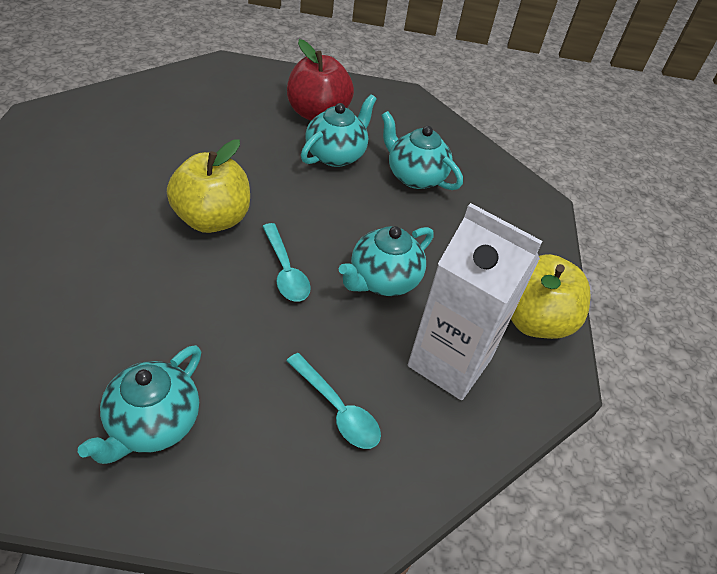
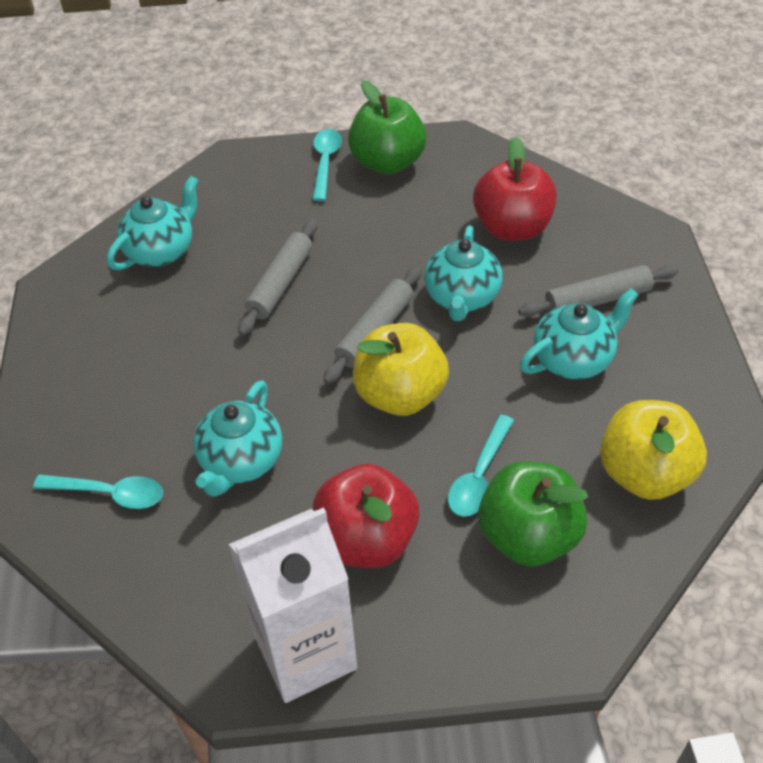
green apple: none = 0 -> [348,80,426,175] [478,461,588,566] = 2
grey rolling pin: none = 0 -> [238,219,317,336] [323,266,422,384] [518,265,679,317] = 3
red apple: [287,39,354,121] = 1 -> [313,464,419,568] [473,137,557,241] = 2
turquoise spoon: [262,223,311,302] [286,353,381,449] = 2 -> [33,475,163,509] [312,129,342,201] [448,414,514,517] = 3

